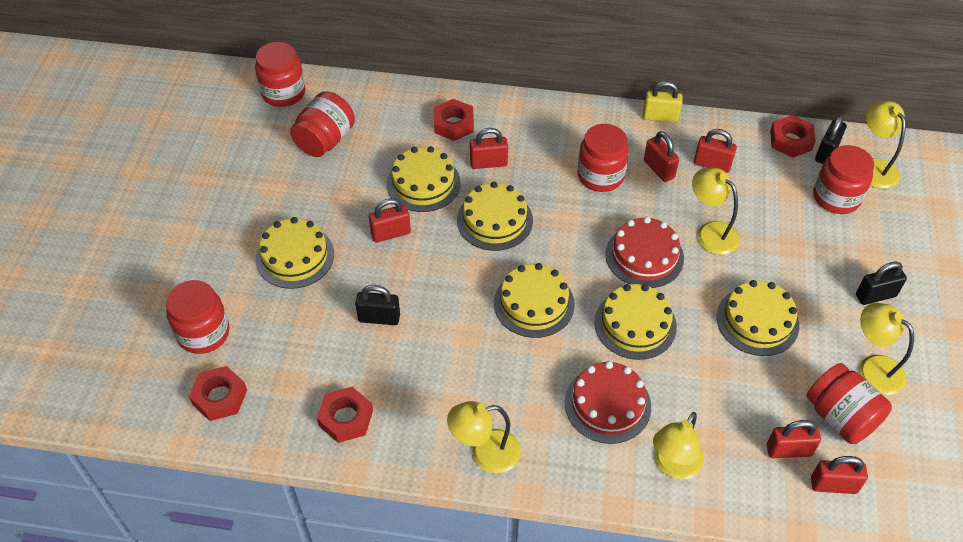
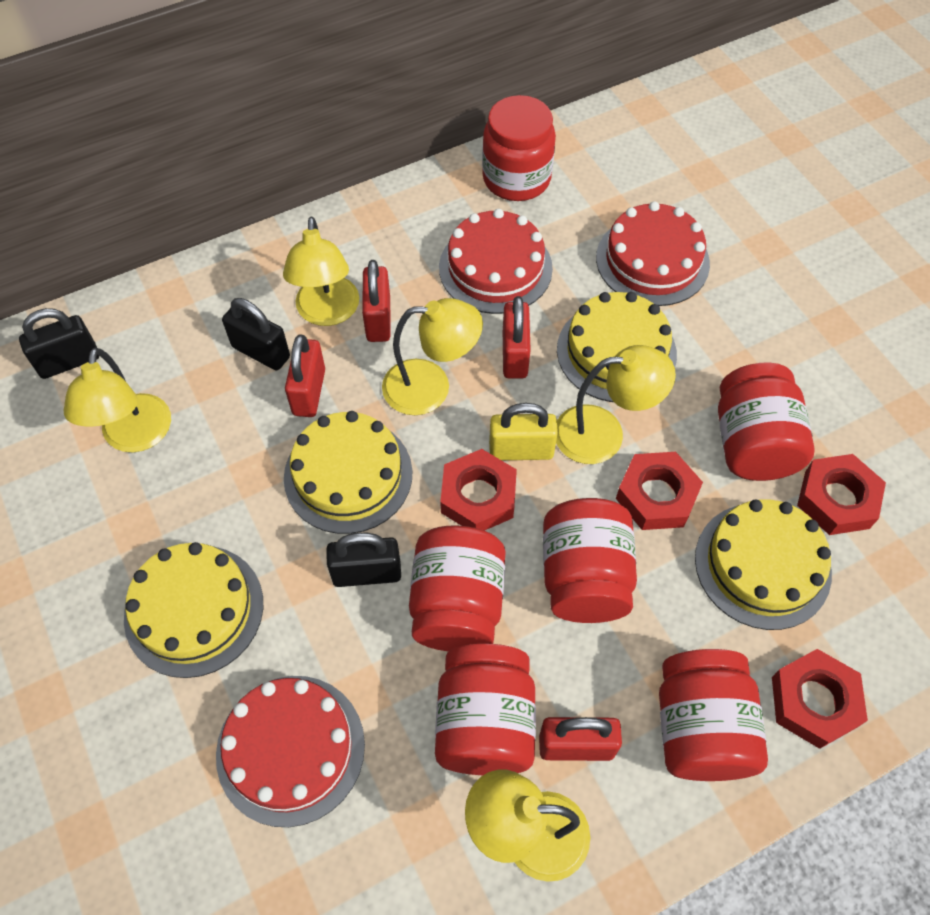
red cake: [565,361,651,444] [605,217,684,288] = 2 -> [216,676,365,827] [439,209,553,314] [596,201,710,306] = 3
red padlock: [369,198,411,243] [470,128,508,169] [644,131,679,182] [694,129,737,173] [767,420,821,458] [811,456,868,494] = 6 -> [285,334,325,417] [362,260,390,342] [503,296,531,378] [539,717,622,761] = 4
yellow cake: [256,217,334,289] [386,146,460,212] [457,182,533,251] [494,263,575,338] [594,284,677,360] [717,280,799,356] = 6 -> [124,542,263,678] [284,411,413,534] [557,292,677,402] [695,499,832,630] = 4

